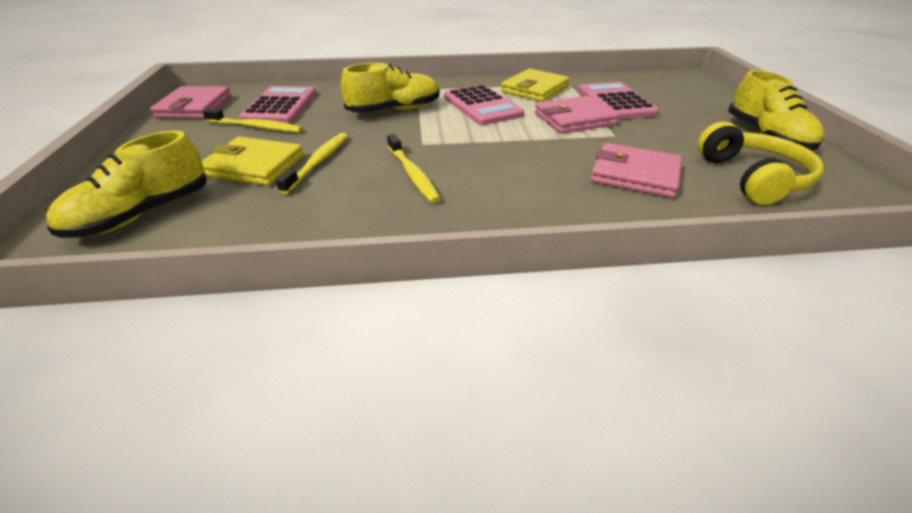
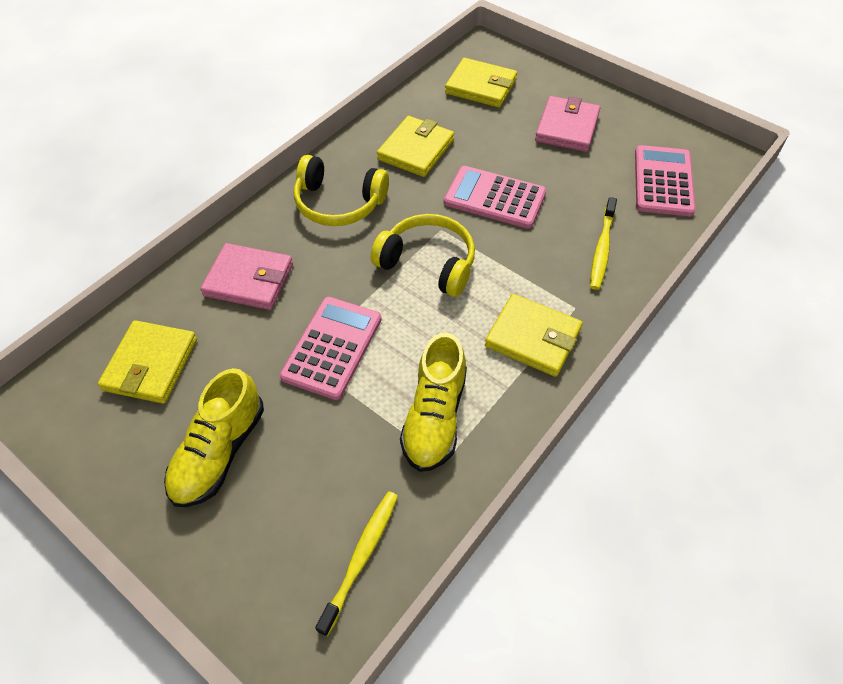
pink wallet: [150,86,231,119] [535,96,619,133] [590,143,682,198] = 3 -> [200,243,293,310] [535,96,600,152] = 2
yellow headphones: [698,122,824,205] = 1 -> [294,155,389,226] [371,214,475,297] = 2
yellow shoe: [46,131,206,238] [341,63,439,113] [728,70,824,151] = 3 -> [164,368,264,507] [400,333,467,472] = 2
yellow toothbrush: [202,108,303,132] [276,133,348,194] [387,134,441,203] = 3 -> [315,491,398,636] [590,197,617,290] = 2
yellow wallet: [202,137,304,186] [501,69,570,102] = 2 -> [98,320,197,404] [377,116,454,177] [445,58,517,108] [485,294,582,377] = 4

